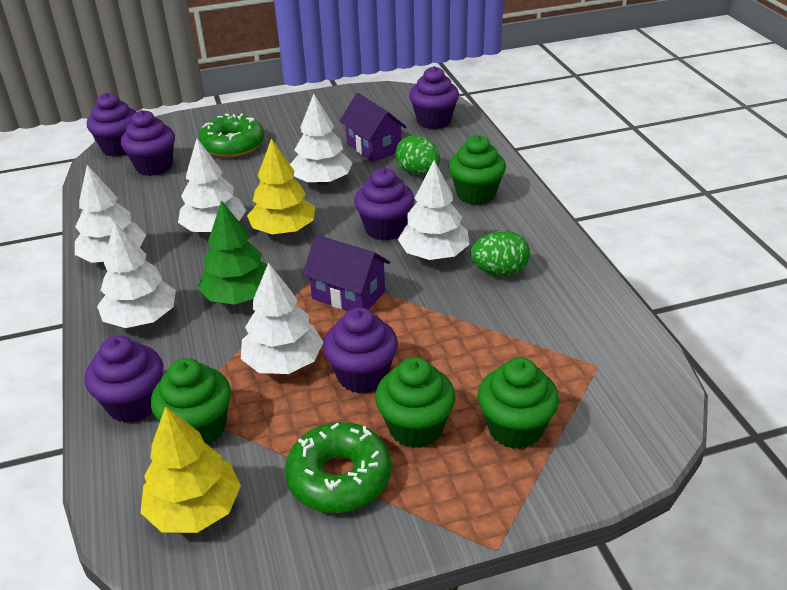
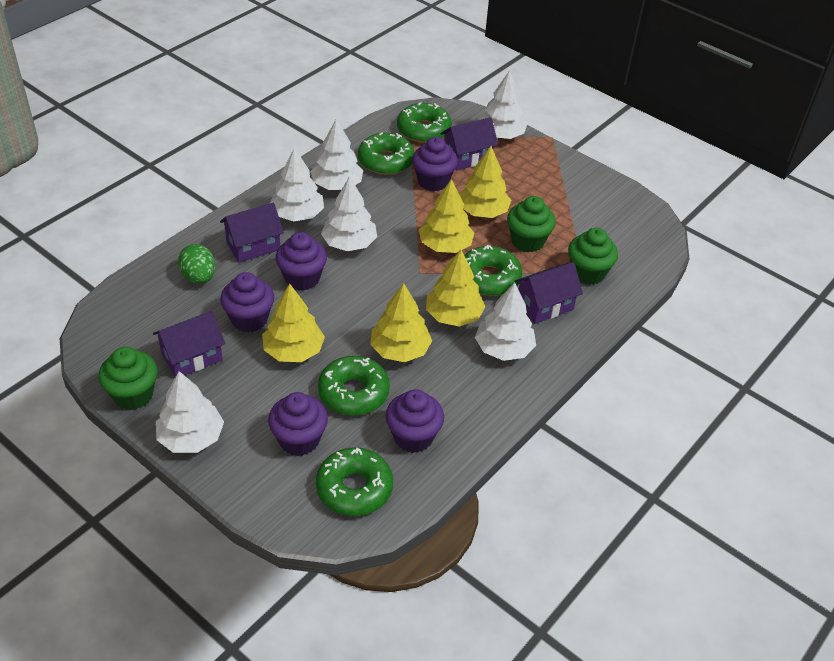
green cupcake: [151,358,231,445] [375,357,455,448] [448,135,506,205] [478,357,559,449] = 4 -> [99,347,158,410] [507,196,556,252] [568,228,618,285] = 3
green donut: [198,113,264,158] [285,422,392,513] = 2 -> [316,447,393,516] [318,356,390,416] [358,132,414,175] [397,102,452,143] [464,245,522,296] = 5
green egg: [395,135,440,174] [470,231,530,276] = 2 -> [178,244,215,284] = 1
green tree: [198,200,267,305] = 1 -> none = 0
purple cupcake: [85,335,163,423] [87,93,136,157] [121,110,175,176] [323,307,398,393] [354,168,414,241] [409,66,459,129] = 6 -> [220,272,274,333] [268,392,328,456] [276,232,327,291] [385,389,444,453] [412,137,458,191] = 5
purple house: [302,235,390,311] [340,93,407,162] = 2 -> [153,311,225,377] [220,203,284,262] [441,117,498,171] [515,262,583,324] = 4
yellow tree: [140,406,241,533] [247,138,315,235] = 2 -> [262,284,325,362] [370,283,432,362] [419,179,474,253] [426,249,485,327] [459,146,511,218] = 5

